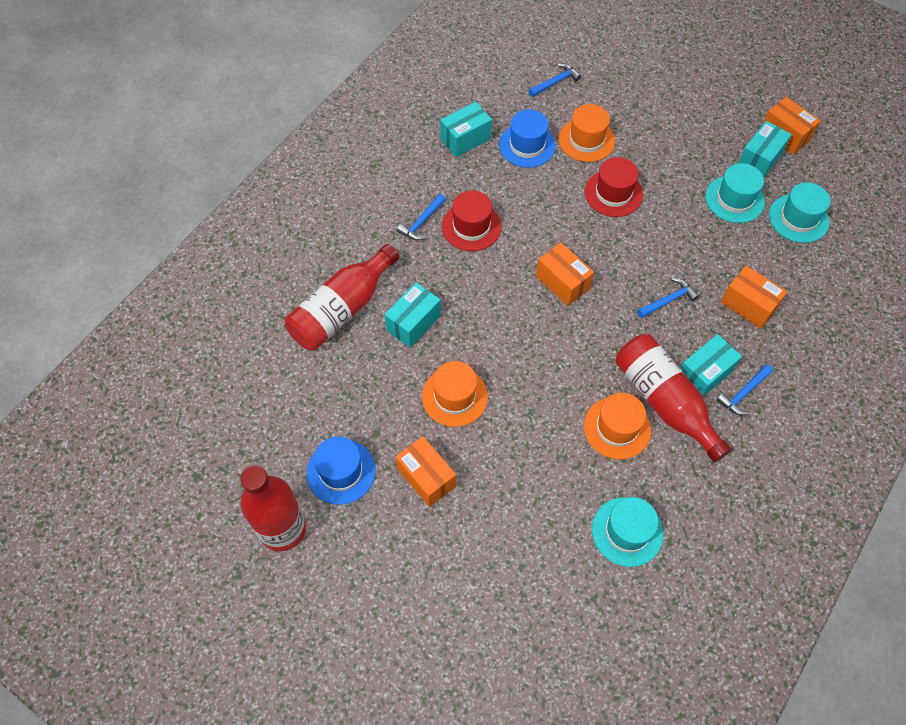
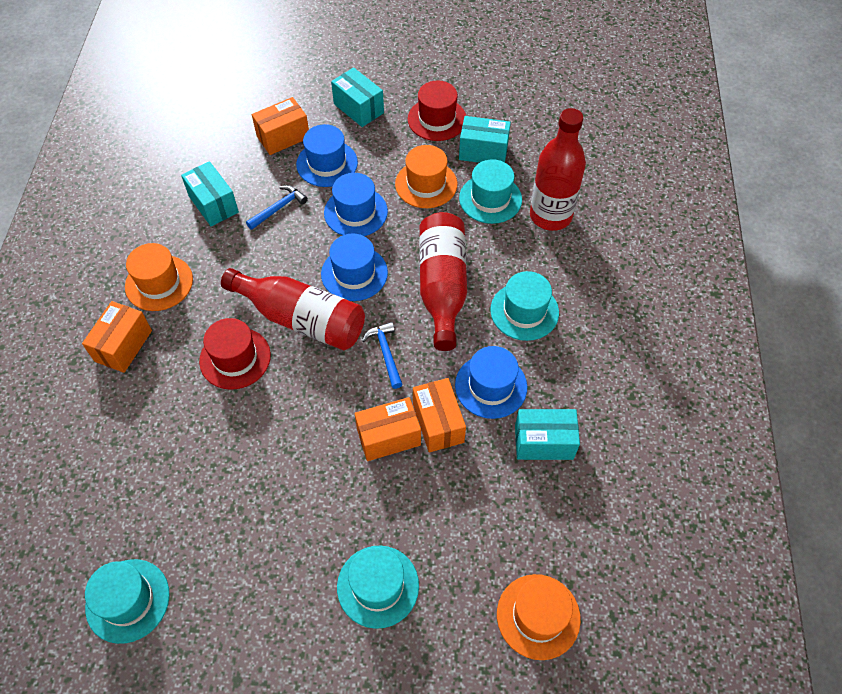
blue hammer: [396,194,446,240] [529,64,581,97] [637,278,699,318] [716,364,773,416] = 4 -> [246,185,308,230] [362,322,403,389] = 2
blue hat: [307,437,376,505] [499,109,556,168] = 2 -> [296,124,358,187] [321,233,388,301] [324,173,388,236] [455,346,527,419] = 4
turquoise hat: [592,497,663,567] [705,163,765,223] [769,182,831,243] = 3 -> [85,559,170,644] [337,546,419,629] [459,159,522,224] [490,271,559,341] = 4

